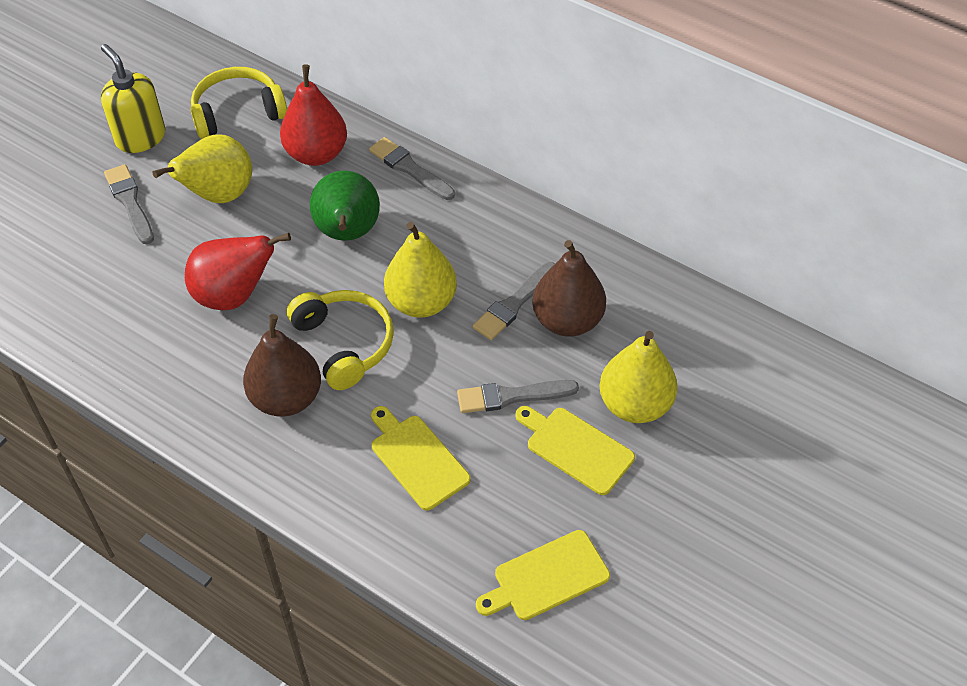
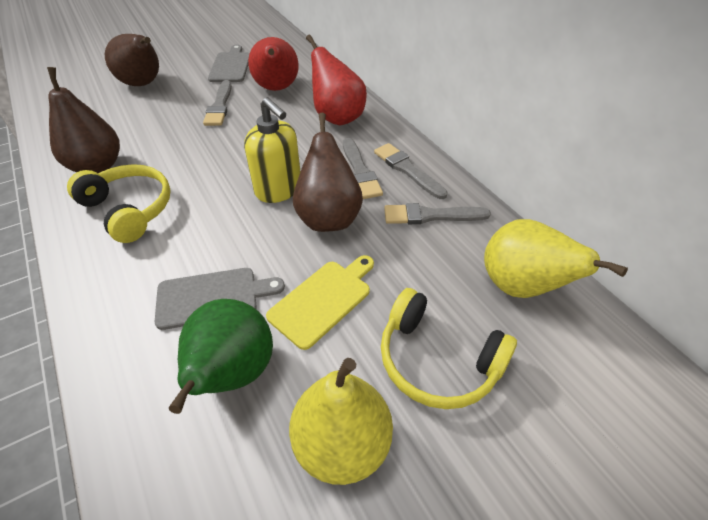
brown pear: [243,314,321,417] [532,240,606,337] = 2 -> [47,67,120,173] [105,34,159,86] [293,113,363,232] = 3
grey cutting board: none = 0 -> [155,268,285,330] [208,45,250,82] = 2
yellow cutting board: [371,406,470,511] [476,530,610,620] [515,406,635,495] = 3 -> [266,255,374,350] = 1
yellow pear: [153,134,252,203] [384,222,457,318] [599,331,678,423] = 3 -> [289,358,393,485] [484,219,628,298] = 2

